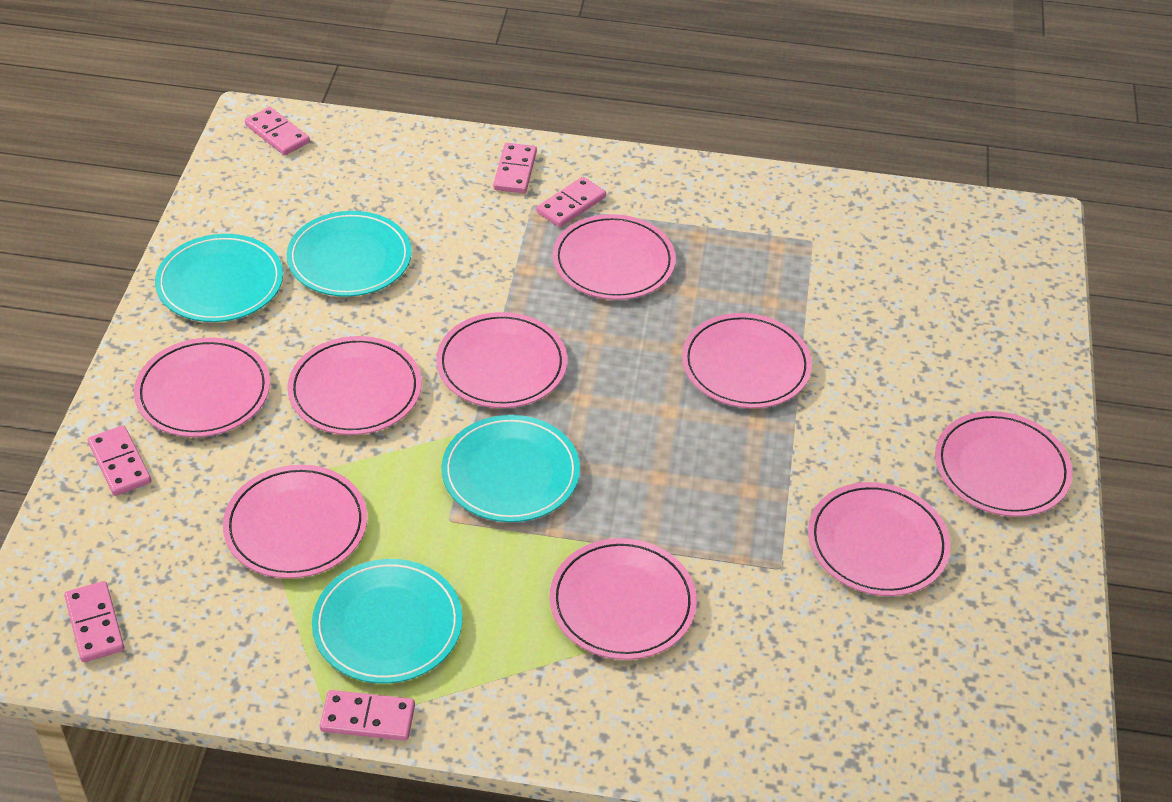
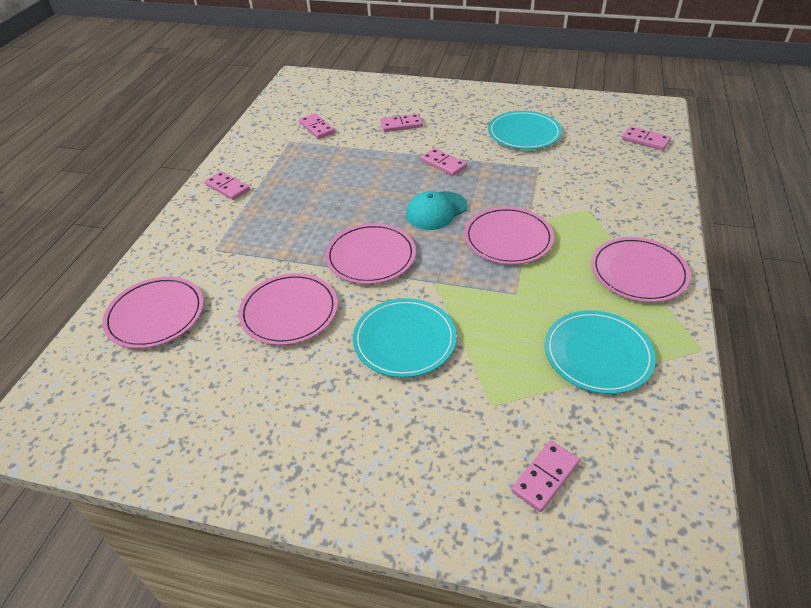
pink plate: [134,338,270,437] [223,465,367,579] [287,336,422,435] [436,312,567,408] [550,538,697,660] [553,214,676,300] [682,313,812,408] [808,482,951,596] [935,411,1073,517] = 9 -> [102,277,204,349] [239,273,338,345] [325,223,416,284] [464,207,554,265] [591,237,691,302] = 5
turquoise cap: none = 0 -> [406,191,467,230] = 1
turquoise plate: [155,234,283,322] [287,211,412,297] [312,559,463,684] [441,415,580,522] = 4 -> [353,298,457,378] [488,111,562,149] [545,310,656,394] = 3

